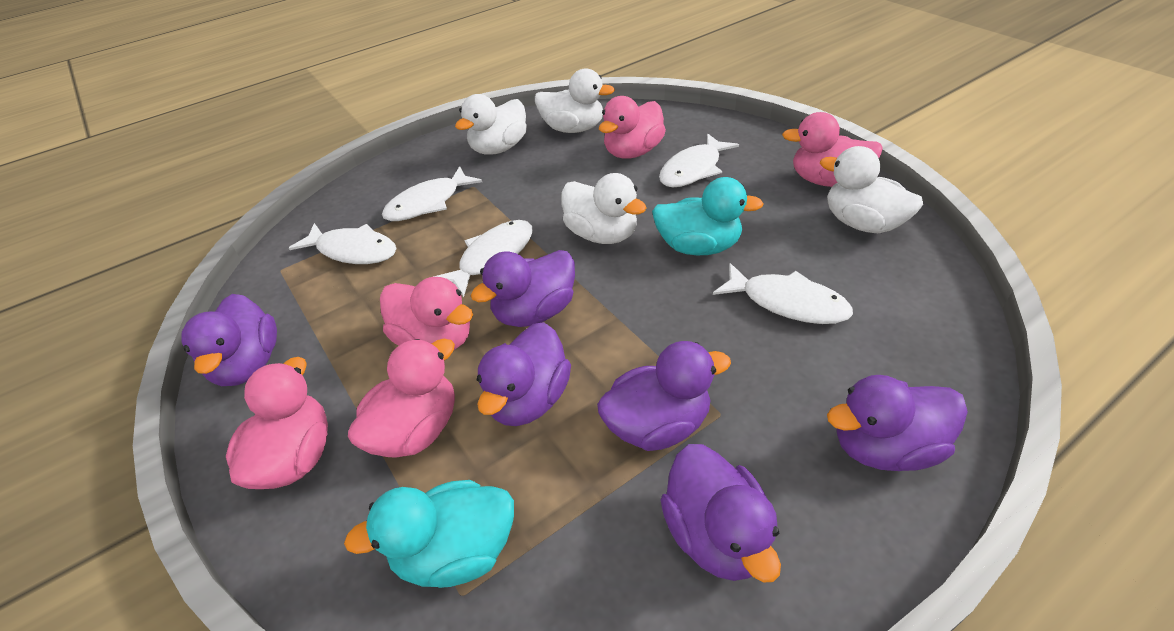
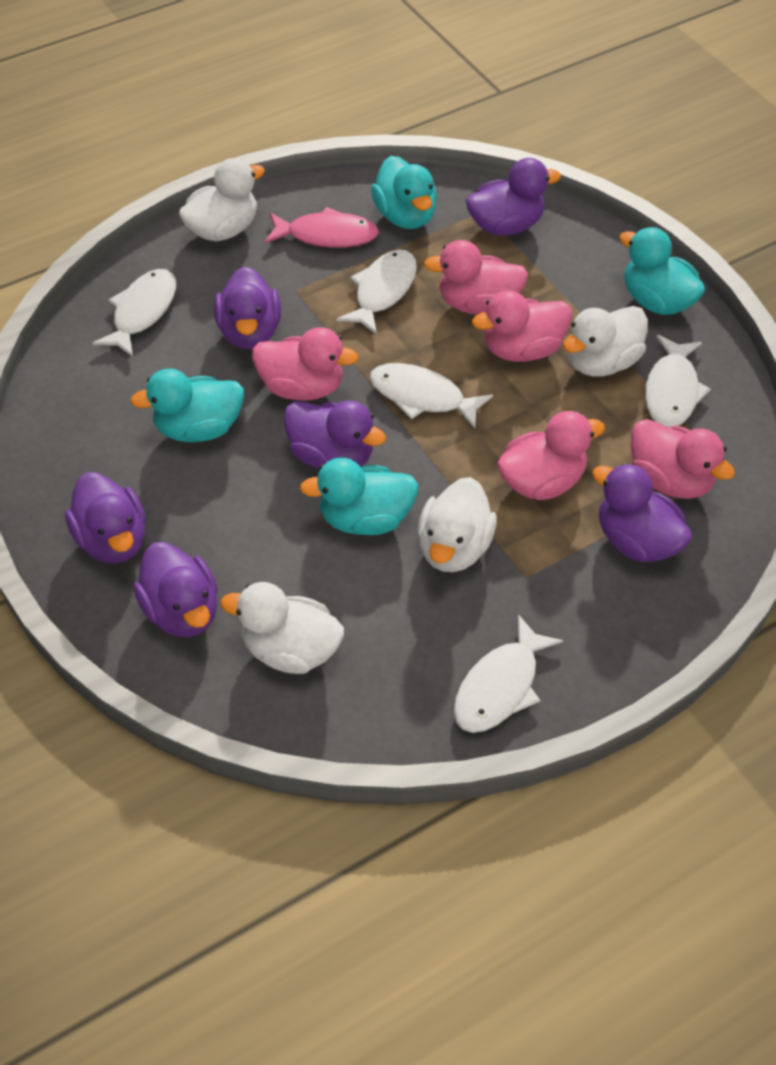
pink fish: none = 0 -> [265,207,379,248] = 1
turquoise duck: [344,480,514,588] [652,177,764,255] = 2 -> [130,368,244,442] [300,458,418,535] [371,156,437,229] [619,227,705,315] = 4

